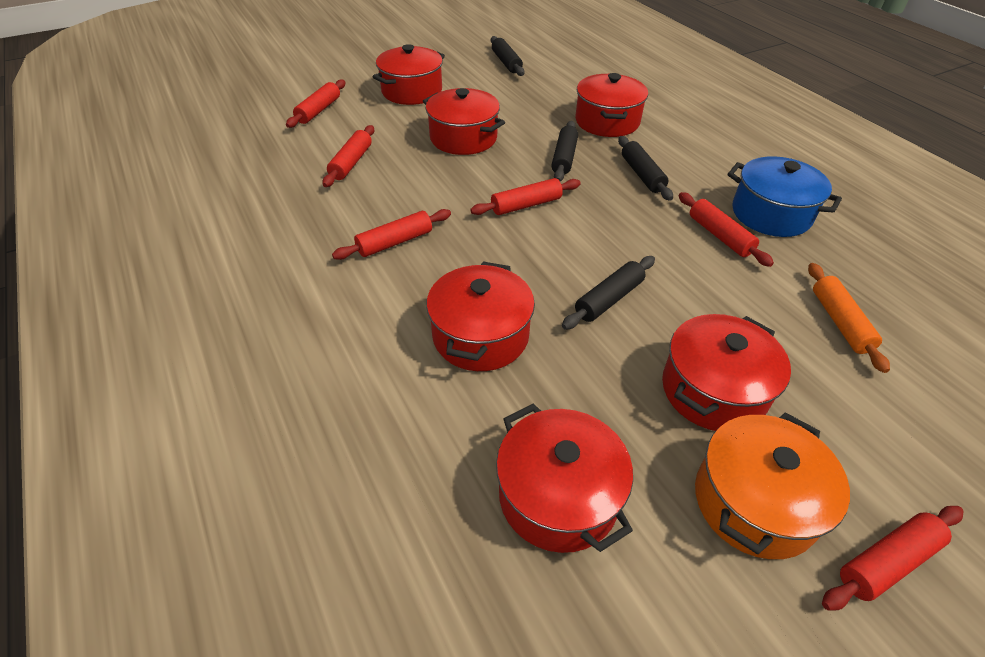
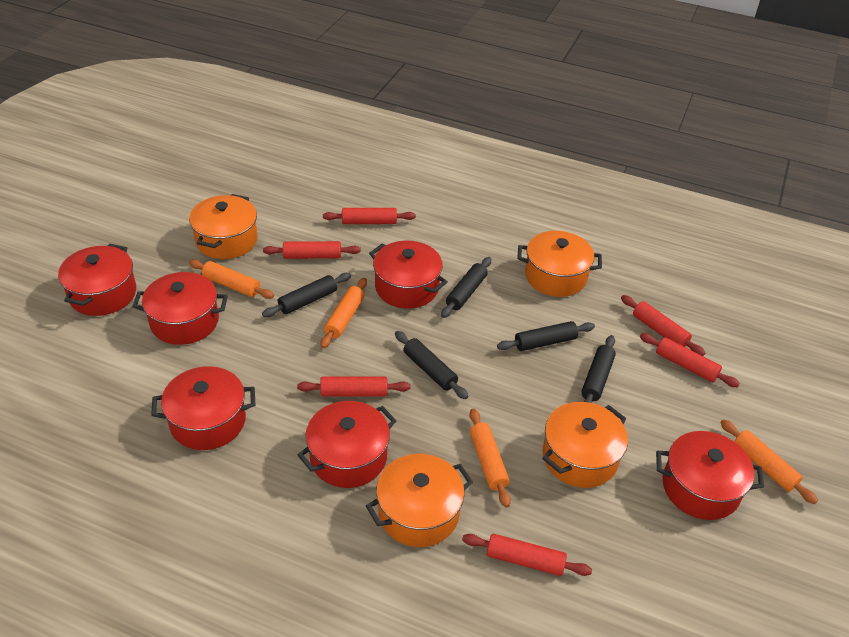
black rolling pin: [491,36,525,76] [551,121,578,181] [562,256,655,330] [618,136,673,201] = 4 -> [262,273,351,317] [395,331,468,399] [441,257,491,318] [497,321,595,351] [581,335,616,403] = 5
blue pot: [728,156,842,237] = 1 -> none = 0
orange pot: [695,412,850,559] = 1 -> [189,194,258,259] [366,454,473,547] [517,231,602,297] [542,402,628,488] = 4
orange rolling pin: [808,263,890,373] = 1 -> [189,260,274,299] [320,278,367,348] [469,408,511,508] [720,419,818,504] = 4

